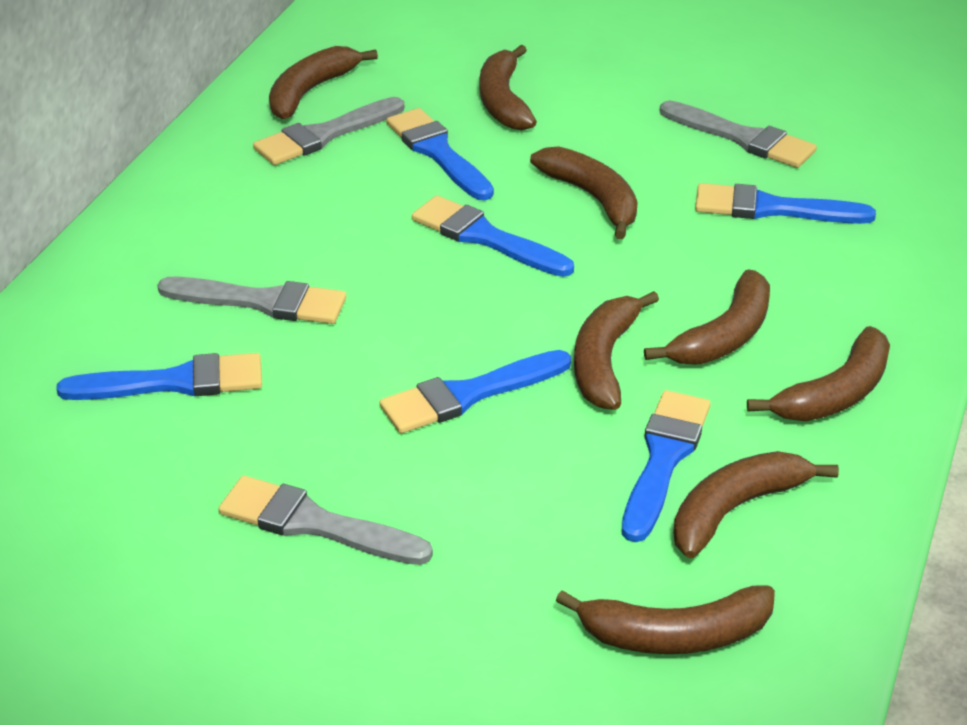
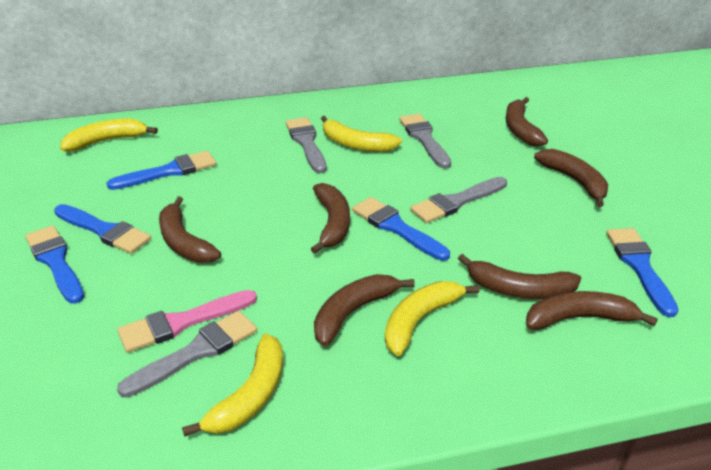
blue brush: [56,353,262,400] [380,350,571,434] [386,108,494,200] [412,195,574,277] [622,390,711,542] [695,183,876,224] = 6 -> [25,226,84,304] [54,204,151,254] [106,151,216,190] [352,197,450,261] [606,228,678,317] = 5
brown banana: [269,46,378,119] [480,45,537,130] [530,146,638,239] [556,585,775,654] [574,291,659,410] [644,269,770,364] [673,451,839,558] [747,326,890,421] = 8 -> [159,196,221,263] [311,183,350,254] [314,274,415,346] [458,254,581,299] [506,97,548,146] [526,291,658,330] [534,149,608,207] = 7
pink brush: none = 0 -> [117,290,257,353] = 1
yellow banana: none = 0 -> [60,119,158,151] [182,333,283,437] [321,116,402,152] [385,281,479,356] = 4

